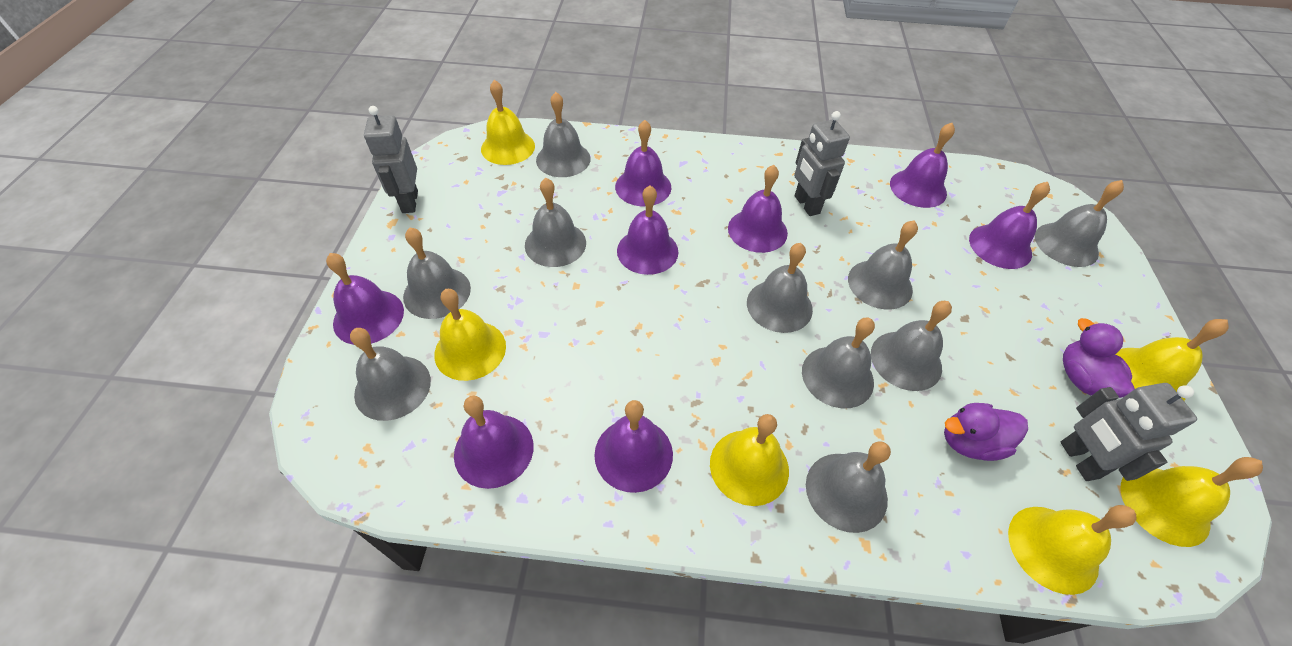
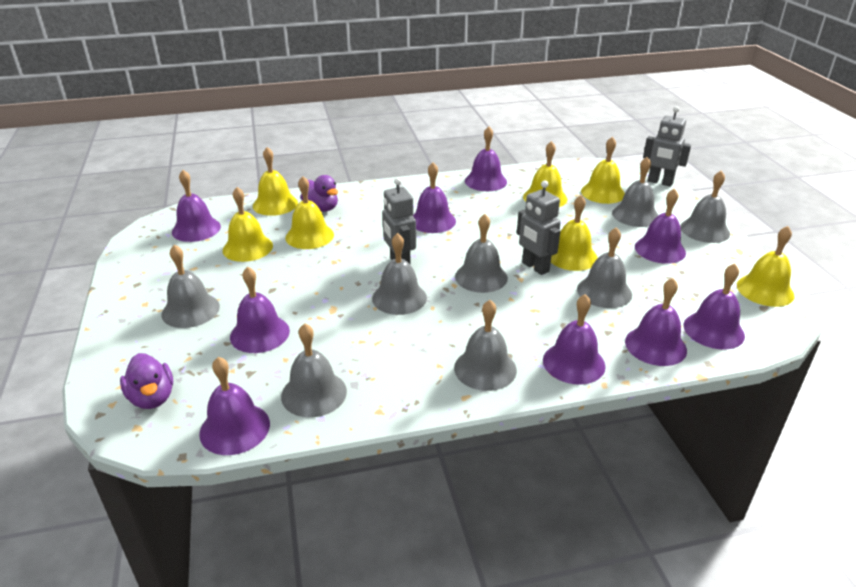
grey bell: [350,328,431,421] [403,228,471,319] [525,178,586,267] [536,92,591,177] [747,243,813,333] [802,317,875,408] [806,441,891,533] [848,220,918,310] [871,301,952,391] [1035,180,1124,267] = 10 -> [162,245,220,328] [281,323,347,417] [372,233,427,315] [454,300,517,391] [455,214,508,293] [577,227,632,308] [612,157,658,227] [680,170,730,243] = 8
purple bell: [326,253,404,345] [454,396,534,489] [594,400,673,493] [615,120,671,206] [617,186,679,275] [728,165,788,253] [890,123,955,208] [969,182,1050,269] = 8 -> [172,170,221,242] [199,357,270,455] [230,267,290,353] [413,162,456,233] [465,126,507,191] [543,294,606,385] [625,278,687,366] [635,188,686,264] [684,263,745,349] = 9
yellow bell: [434,289,506,381] [481,80,535,165] [710,414,789,506] [1008,505,1136,595] [1116,319,1229,401] [1121,457,1263,547] = 6 -> [223,187,273,262] [253,147,298,216] [285,176,334,249] [523,141,567,207] [551,195,598,271] [581,137,625,204] [737,226,795,307] = 7

